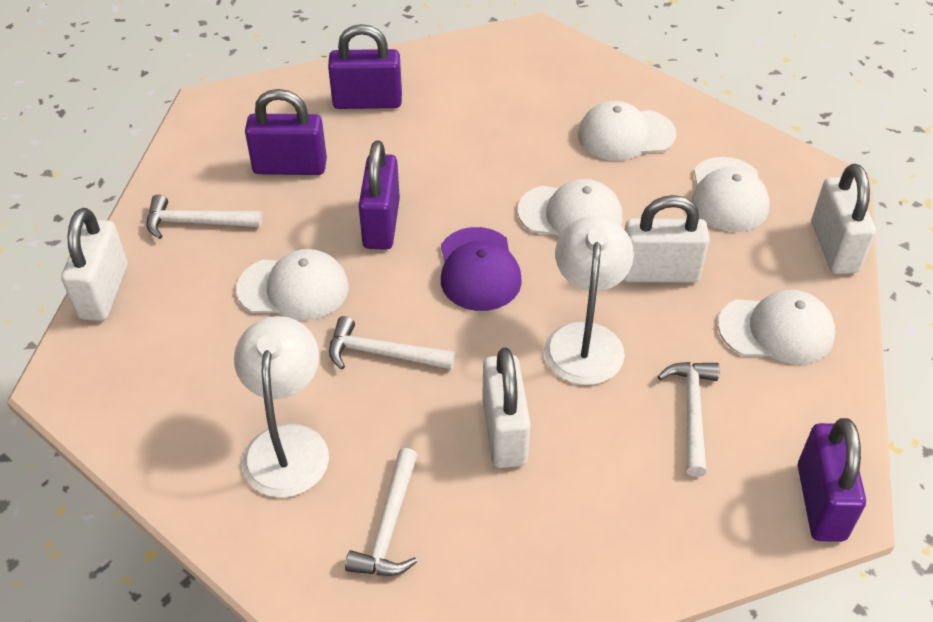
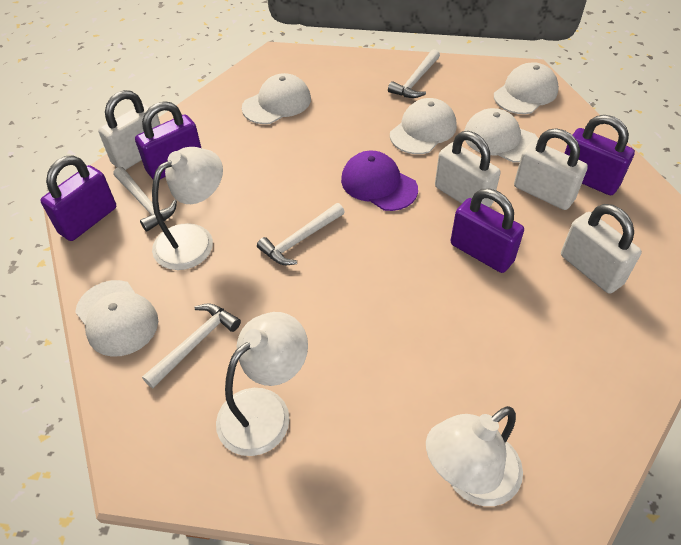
white lamp: [234,316,329,498] [544,216,634,385] = 2 -> [152,147,223,270] [216,312,308,456] [426,406,523,506] = 3

